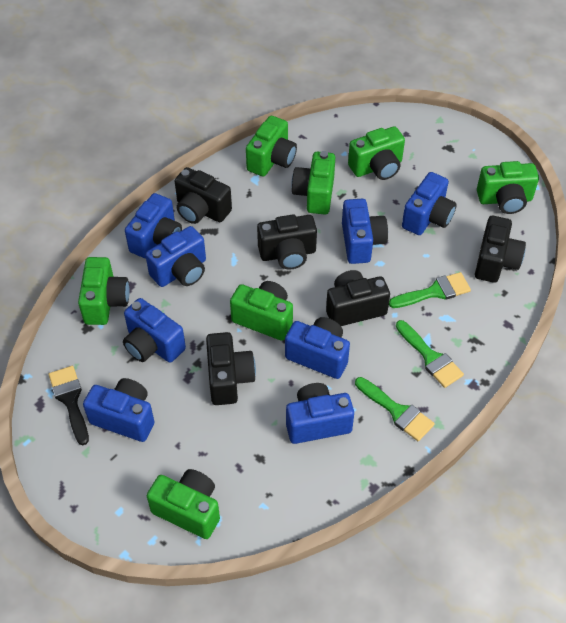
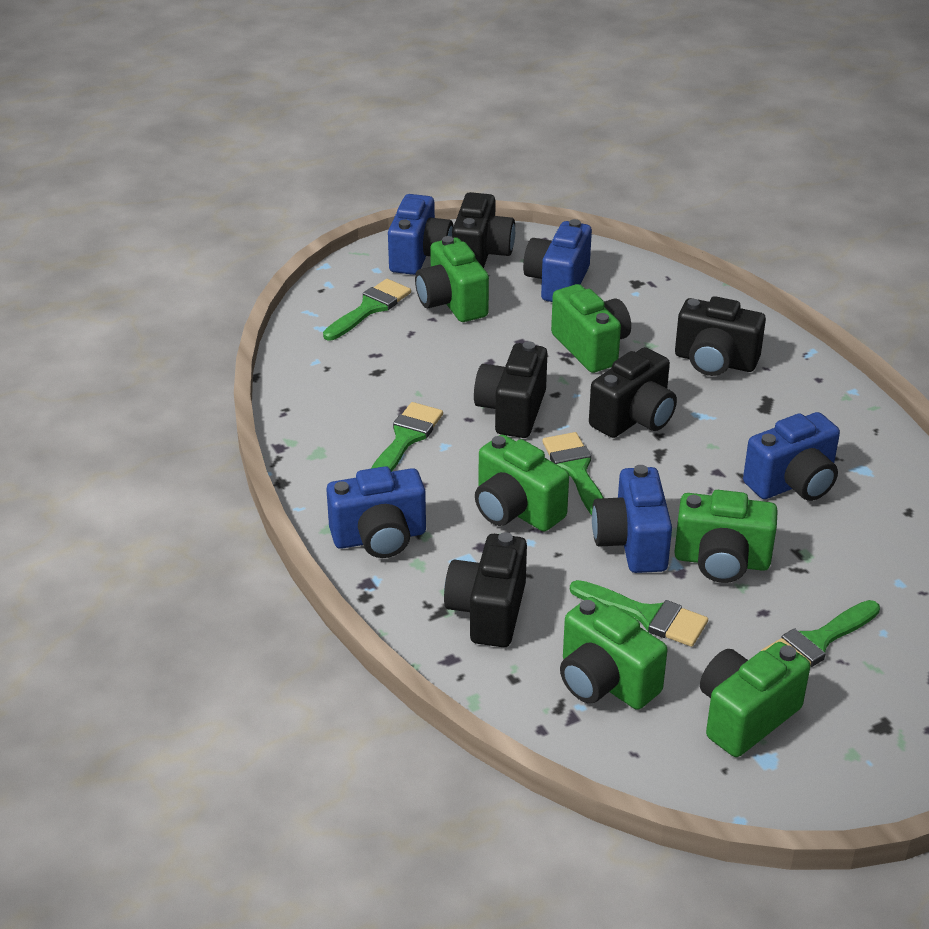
black brush: [49,366,89,445] = 1 -> none = 0
blue camera: [83,378,154,442] [123,298,186,363] [125,193,182,258] [145,226,206,287] [285,317,350,379] [286,383,354,444] [342,199,388,264] [402,172,457,235] = 8 -> [326,466,426,558] [388,194,453,275] [523,219,592,302] [592,465,672,573] [743,412,840,501] = 5
green brush: [355,377,435,441] [389,272,471,308] [396,320,464,388] = 3 -> [323,279,411,340] [371,402,443,472] [542,432,604,515] [570,580,708,647] [761,600,880,667] = 5
green camera: [78,257,130,325] [147,469,220,539] [230,281,293,341] [246,116,297,177] [291,151,335,214] [348,126,405,180] [477,161,539,214] = 7 -> [415,236,489,322] [475,435,569,531] [551,284,631,373] [560,597,667,710] [674,490,778,583] [700,642,810,757] = 6

